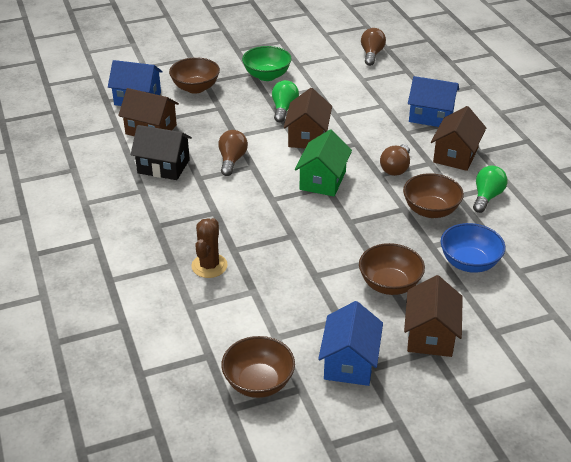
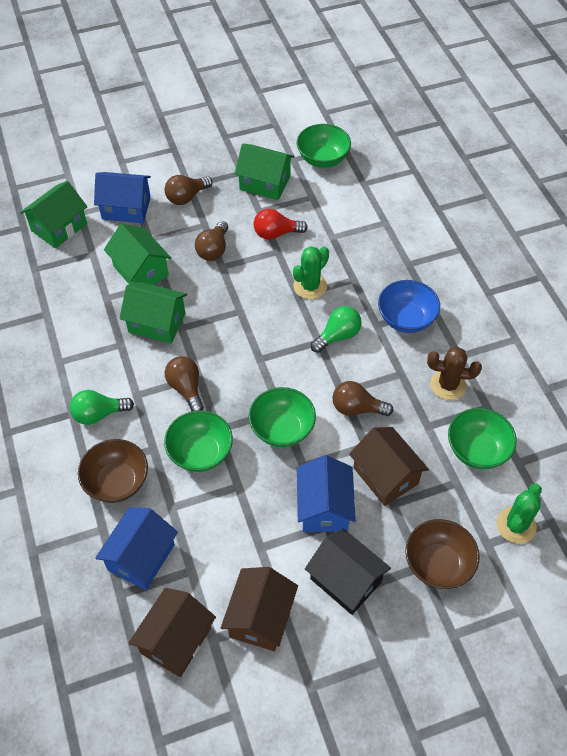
brown bowl: [169,57,220,94] [221,336,295,398] [359,243,425,295] [403,173,464,218] = 4 -> [78,439,148,503] [405,519,480,589] = 2
brown house: [118,88,179,136] [284,88,332,148] [404,275,463,357] [431,106,486,171] = 4 -> [129,588,216,677] [221,567,298,651] [349,427,429,506] = 3
brown light bulb: [218,130,248,176] [361,28,386,66] [380,144,410,176] = 3 -> [164,175,213,205] [165,356,204,411] [195,221,228,261] [333,381,393,416] = 4
green bowl: [242,46,292,81] = 1 -> [164,410,233,472] [249,387,316,447] [297,124,351,168] [448,408,517,469] = 4
green cactus: none = 0 -> [293,246,329,299] [496,484,542,544] = 2
green house: [295,129,352,197] = 1 -> [20,181,88,248] [104,224,171,285] [120,281,187,344] [235,144,294,200] = 4
red light bulb: none = 0 -> [254,209,308,240] = 1

